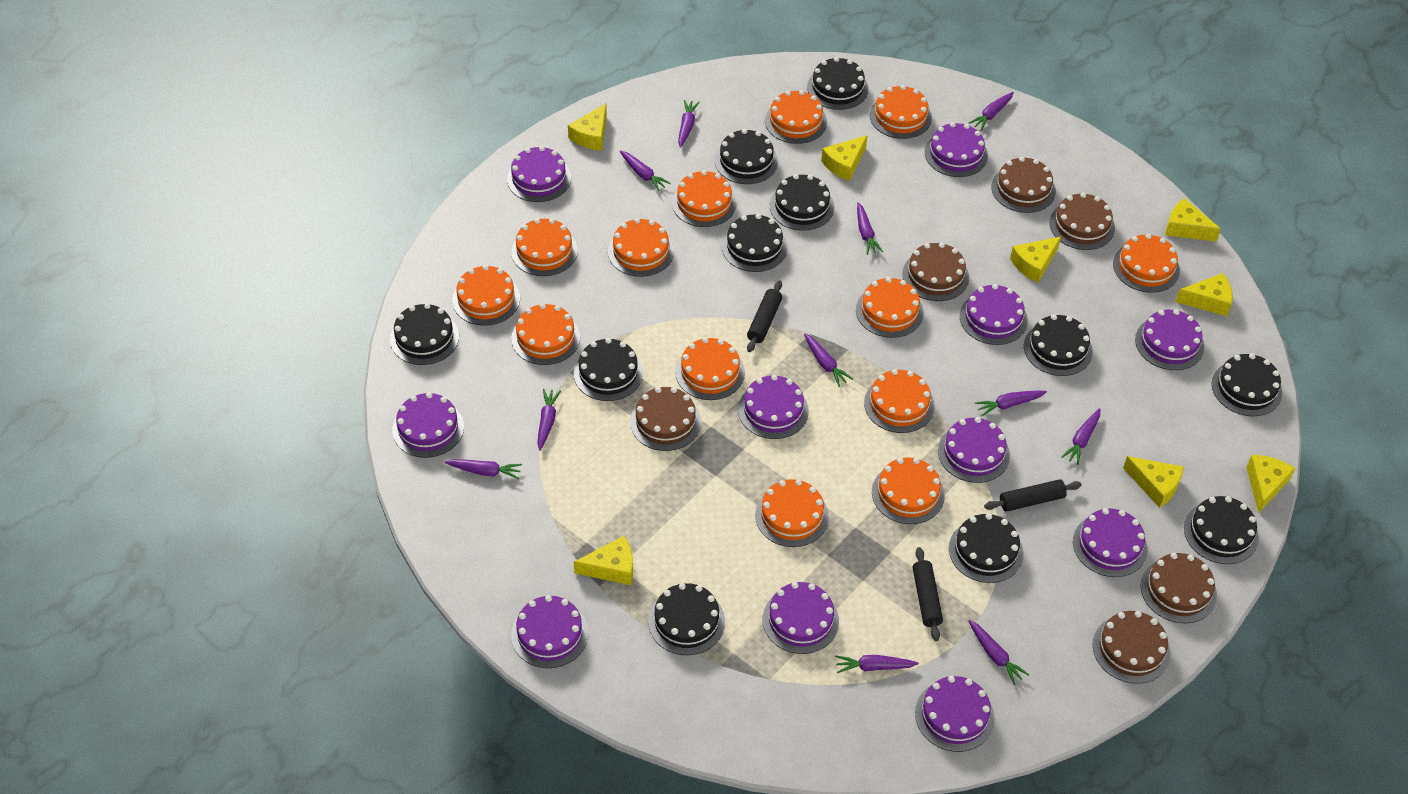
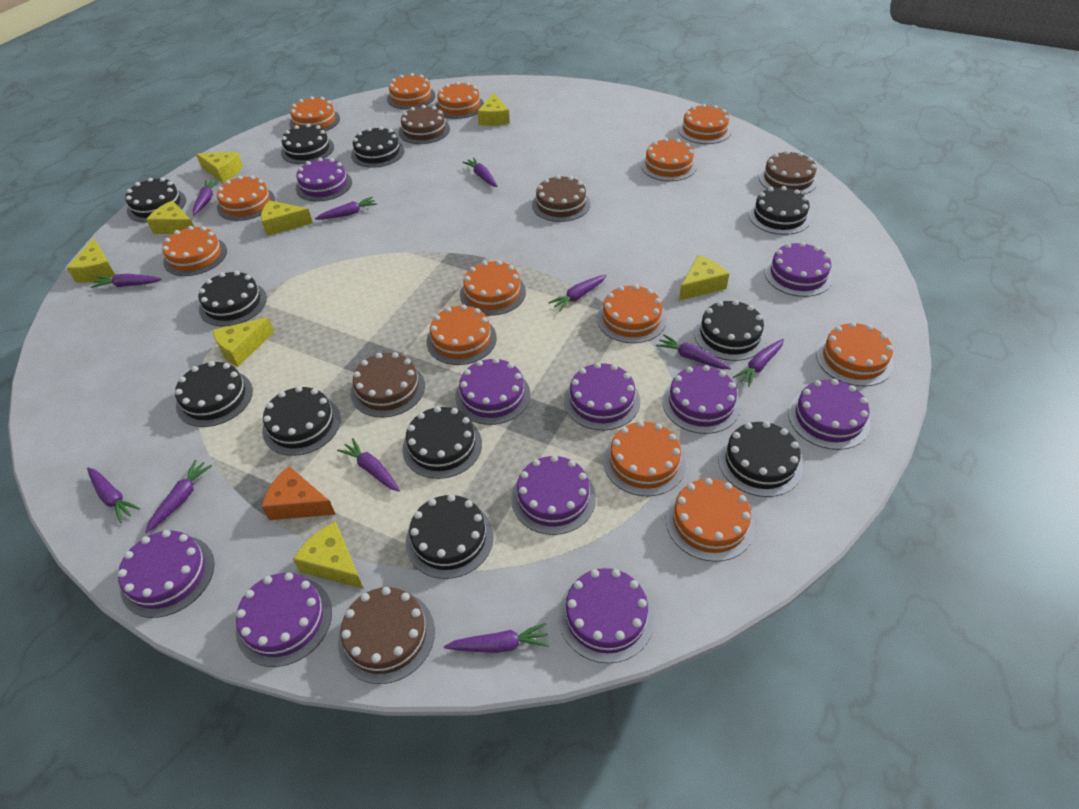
black rolling pin: [747,281,782,352] [913,547,943,641] [984,479,1082,512] = 3 -> none = 0
brown cake: [630,387,701,451] [902,242,969,301] [992,157,1056,213] [1050,193,1115,250] [1093,611,1171,684] [1140,553,1217,623] = 6 -> [338,587,435,684] [351,352,425,418] [399,105,450,144] [532,175,590,222] [759,150,818,195] = 5
orange cheese: none = 0 -> [262,466,336,520] = 1
purple cake: [392,392,464,458] [507,146,571,202] [511,595,589,668] [738,375,809,439] [763,582,839,654] [915,676,995,752] [925,122,988,177] [938,417,1010,483] [960,284,1028,345] [1073,508,1148,577] [1135,309,1204,370] = 11 -> [118,530,214,618] [236,573,332,667] [296,158,352,202] [455,358,530,425] [511,455,596,535] [558,568,654,663] [564,362,640,430] [662,365,741,434] [765,242,833,297] [788,379,870,450] = 10

